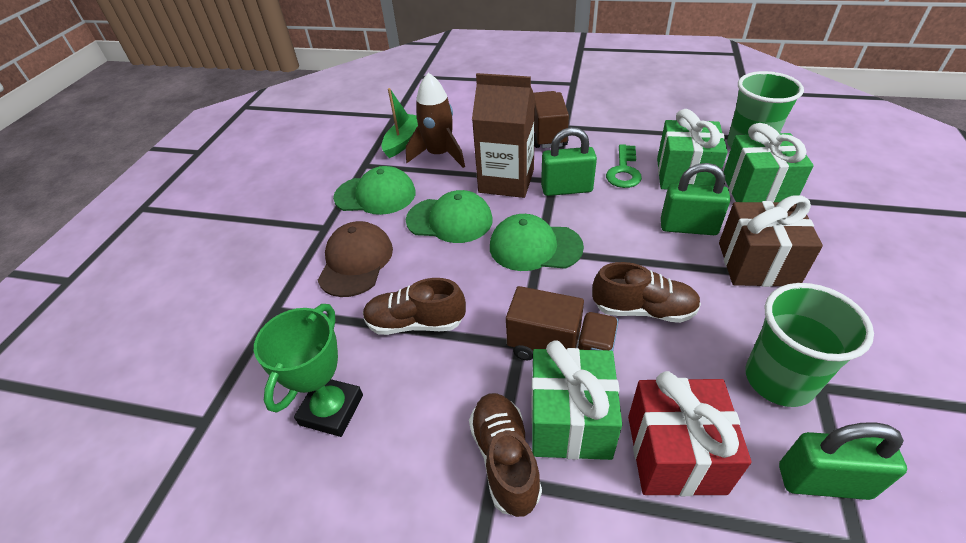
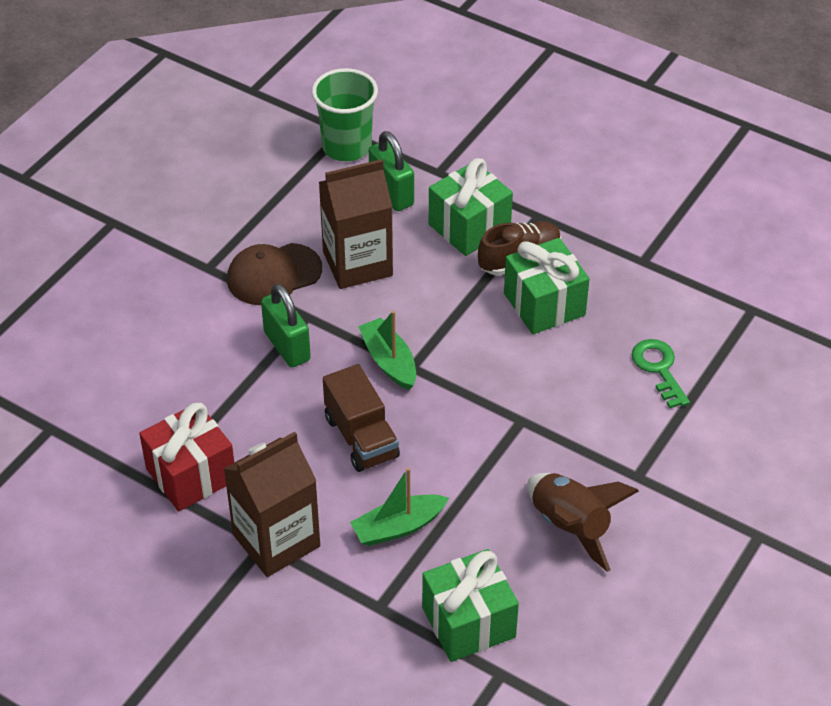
brown carton: [472,73,535,198] = 1 -> [224,432,320,577] [319,159,393,289] = 2
brown gift: [719,195,823,287] = 1 -> none = 0
brown shoe: [363,278,466,335] [469,393,542,517] [592,262,701,323] = 3 -> [478,221,561,276] = 1
brown truck: [506,286,619,361] [534,91,569,148] = 2 -> [323,364,400,472] = 1
green boat: [381,88,418,158] = 1 -> [350,467,449,546] [358,311,416,390] = 2
green cap: [333,166,416,215] [406,190,493,243] [490,214,584,271] = 3 -> none = 0
green cup: [727,71,804,148] [746,283,874,407] = 2 -> [312,68,378,161] = 1
green padlock: [541,127,597,196] [661,163,731,235] [779,422,907,500] = 3 -> [261,284,311,368] [369,131,414,211] = 2
green trophy: [254,304,363,437] = 1 -> none = 0

